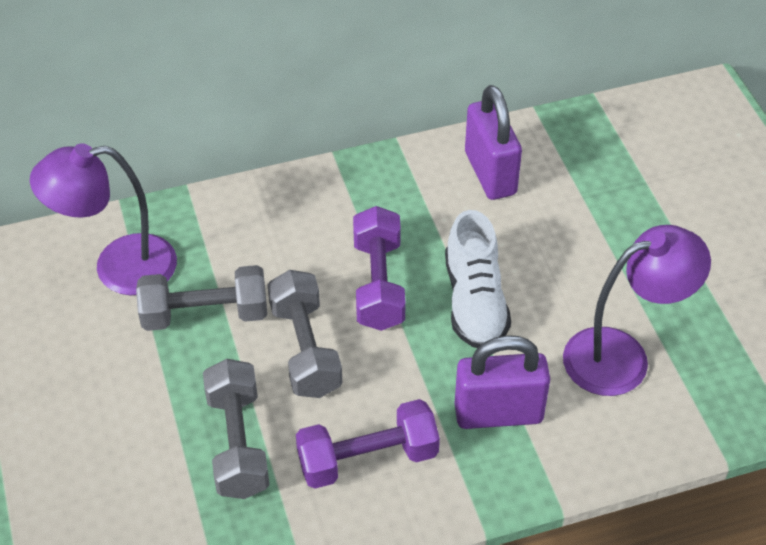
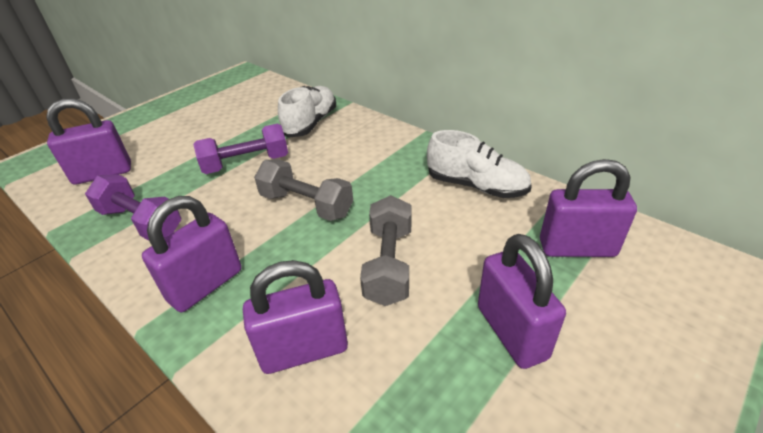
grey dumbbell: [136,265,267,331] [203,359,270,499] [268,270,342,398] = 3 -> [254,159,353,221] [360,195,412,306] = 2
purple lamp: [30,143,177,295] [563,225,711,396] = 2 -> none = 0
purple padlock: [455,335,550,429] [465,85,522,200] = 2 -> [46,98,131,185] [142,196,242,312] [243,260,348,374] [478,234,566,369] [540,159,637,257] = 5
white shoe: [445,210,511,348] = 1 -> [278,86,336,138] [427,130,532,198] = 2

